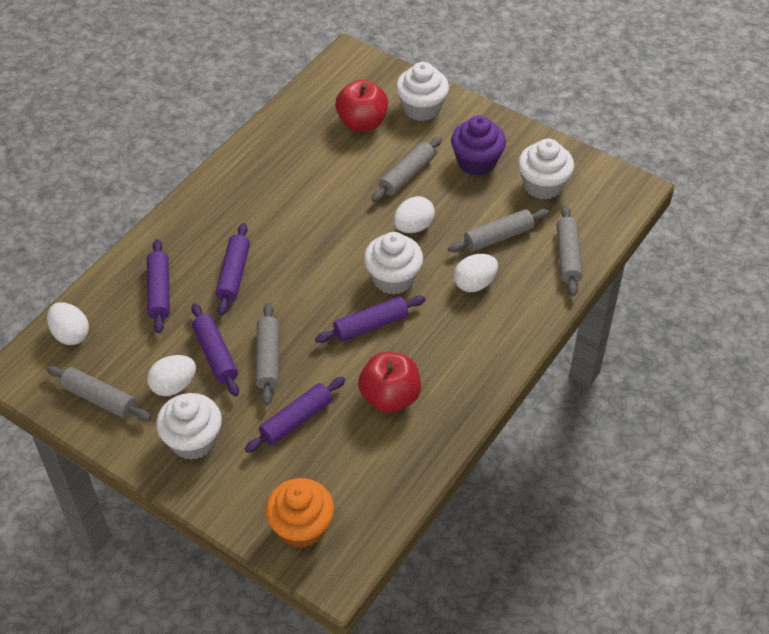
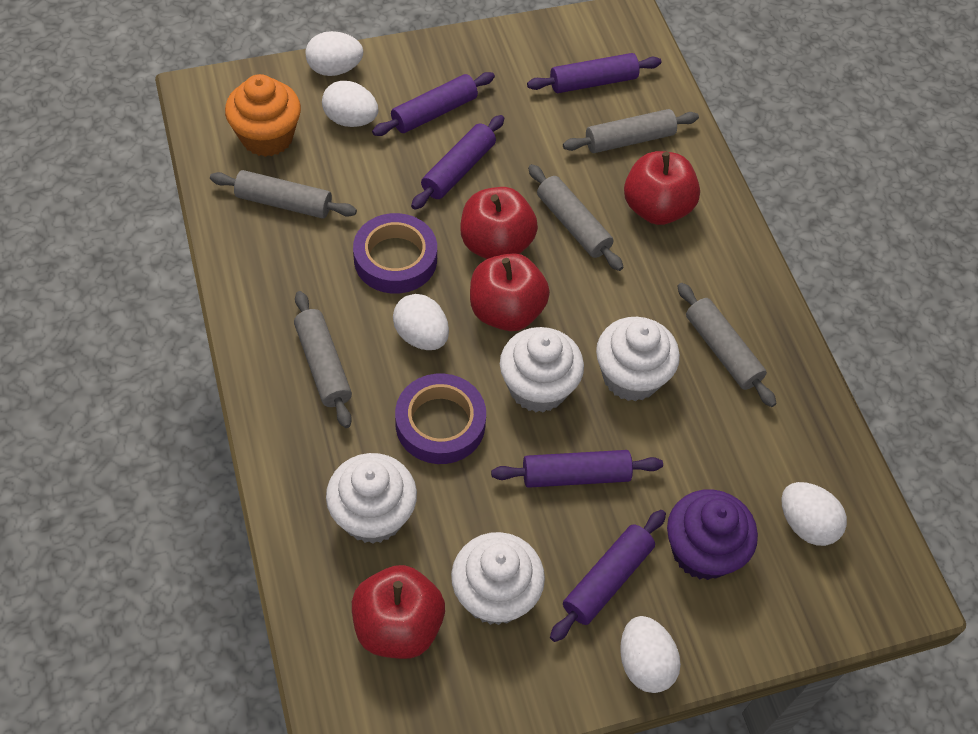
purple tape: none = 0 -> [353,213,437,294] [395,373,486,464] = 2
red apple: [335,80,388,132] [358,352,421,413] = 2 -> [352,565,445,659] [460,187,538,259] [470,253,550,331] [624,151,700,225] = 4
white egg: [47,302,89,345] [147,355,196,396] [394,196,435,233] [454,254,498,292] = 4 -> [306,31,363,76] [322,81,378,127] [393,294,449,350] [620,616,681,693] [781,482,847,546] = 5

